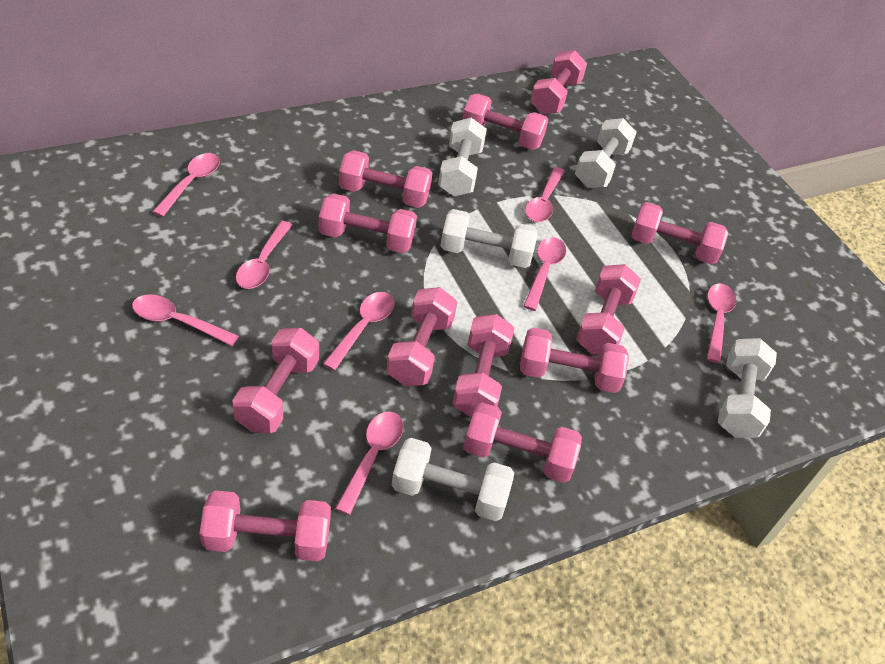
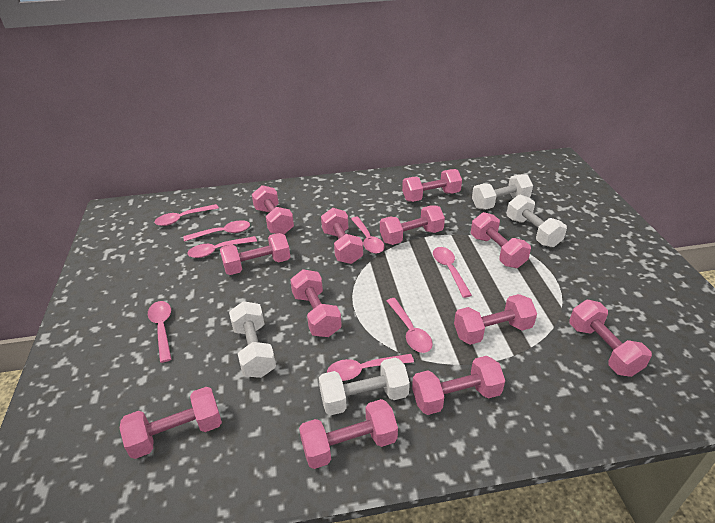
white dumbbell: [392,438,515,521] [438,117,487,196] [441,209,538,268] [575,118,637,188] [718,338,777,438] = 5 -> [229,301,276,378] [319,357,410,415] [472,174,533,209] [507,195,567,247] = 4

